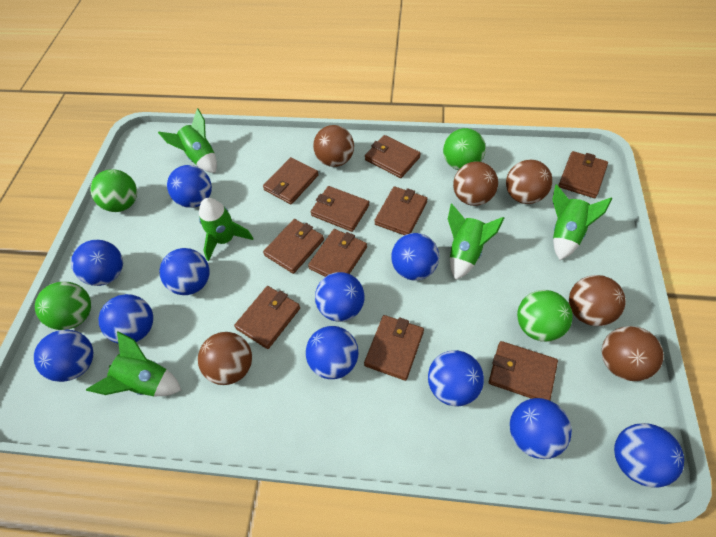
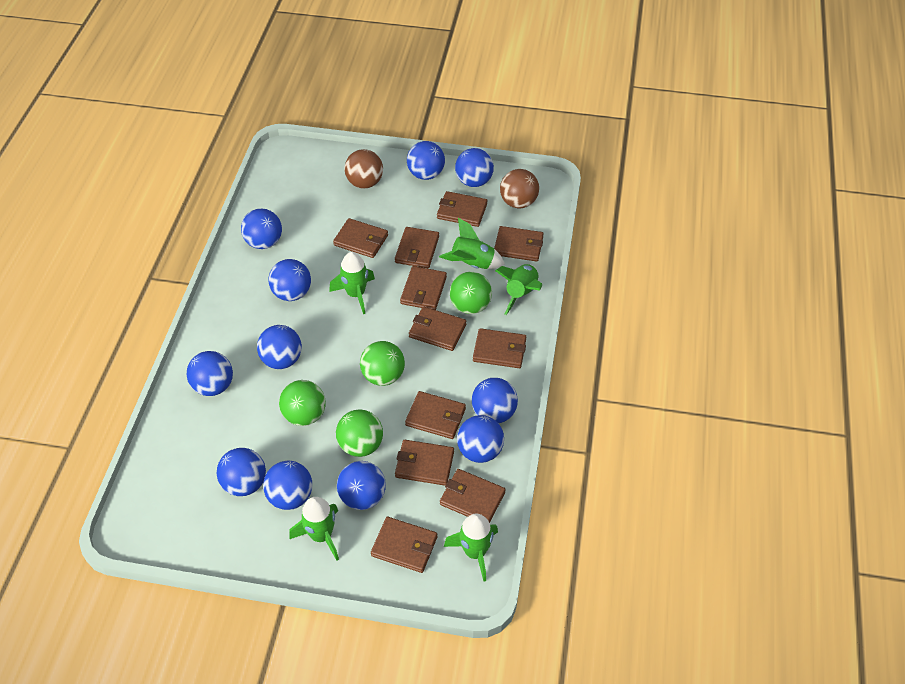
brown ball: [198,332,252,385] [313,125,354,167] [453,162,498,206] [506,160,552,204] [569,275,626,326] [602,326,664,381] = 6 -> [344,149,383,188] [500,169,539,208] = 2
brown wallet: [234,286,300,349] [263,157,319,204] [263,219,324,274] [308,229,367,277] [311,186,369,232] [364,315,424,381] [365,135,421,178] [375,186,428,235] [489,341,558,400] [558,151,608,198] = 10 -> [333,218,388,258] [371,517,437,573] [395,227,439,268] [395,440,454,486] [400,266,447,310] [405,391,466,439] [409,307,467,351] [437,191,487,227] [440,469,506,523] [473,328,526,368] [494,226,544,261] = 11

